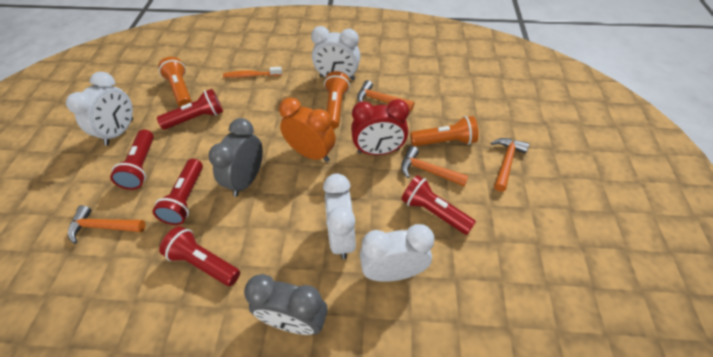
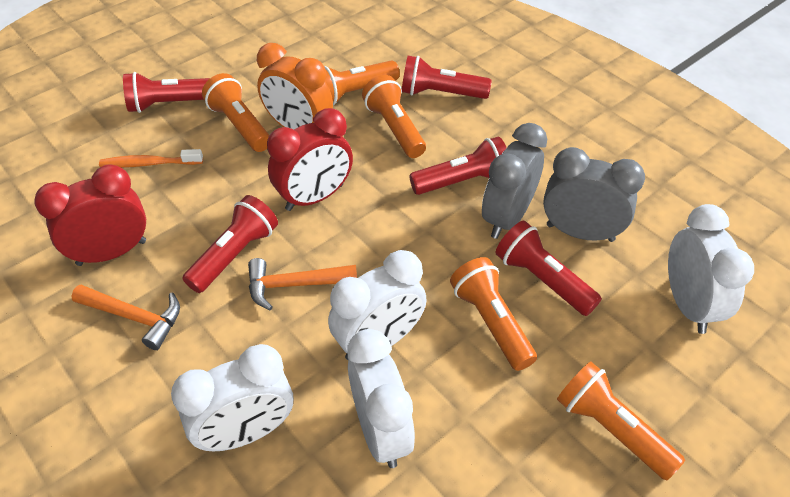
orange flashlight: [158,57,192,107] [324,71,350,129] [410,116,479,146] = 3 -> [202,73,269,152] [324,60,400,105] [362,75,426,158] [450,257,537,371] [557,362,685,480] = 5
orange hammer: [68,205,145,244] [357,80,415,111] [401,146,469,187] [491,138,529,192] = 4 -> [72,285,180,350] [248,258,357,310] = 2
red clock: [351,99,409,155] = 1 -> [34,165,146,266] [267,108,353,211] = 2

